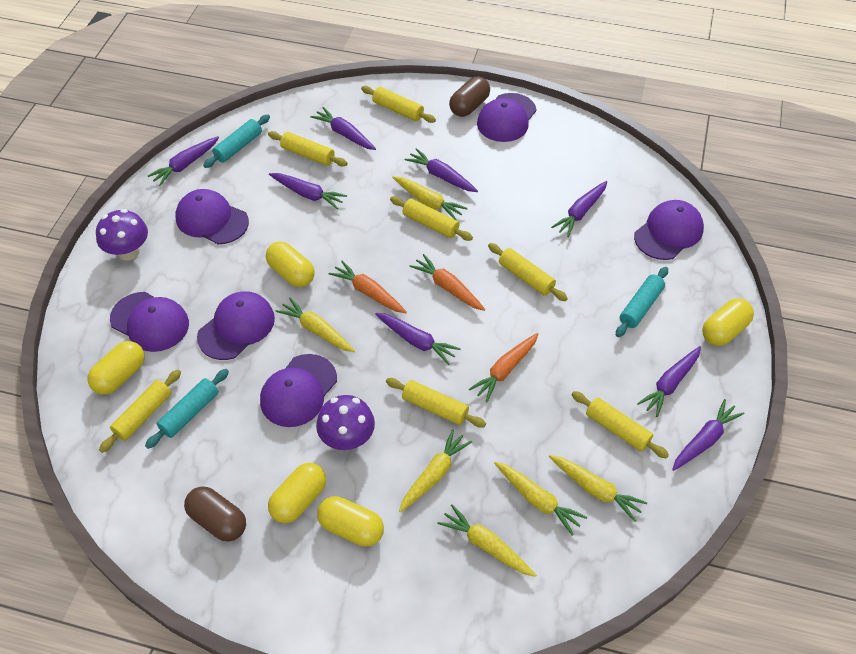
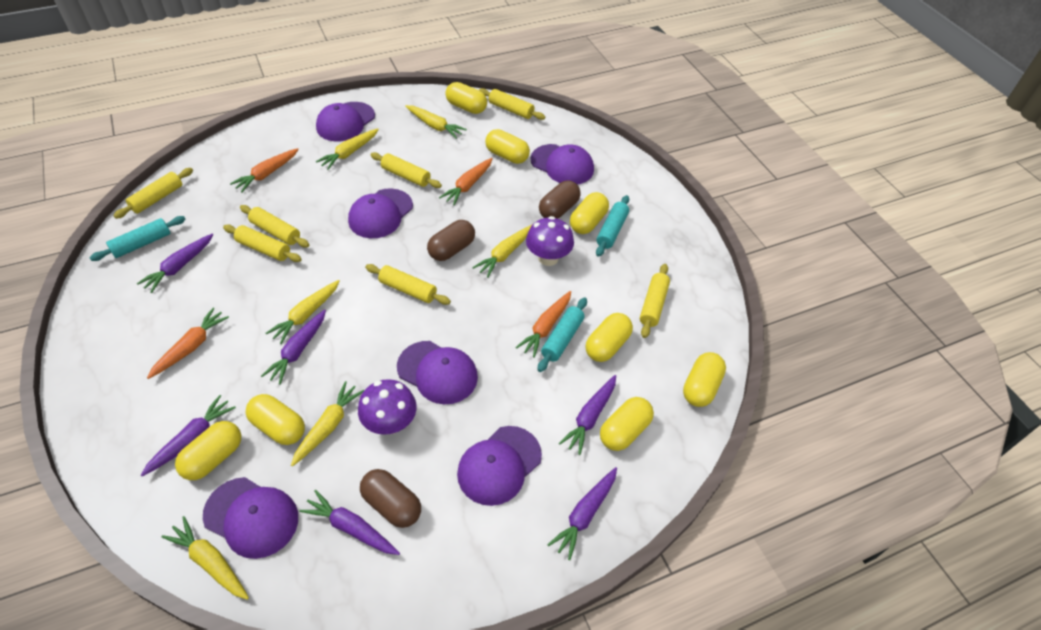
brown capsule: [184,486,246,542] [449,77,490,117] = 2 -> [360,469,421,528] [427,220,475,261] [539,181,581,219] = 3
orange carrot: [329,261,407,313] [409,254,485,311] [469,333,538,402] = 3 -> [147,308,229,379] [230,148,299,193] [439,158,493,205] [515,291,571,358] = 4
purple carrot: [148,136,219,186] [269,173,347,209] [310,107,376,150] [375,313,461,365] [405,148,478,192] [551,181,607,237] [637,346,701,417] [672,399,744,471] = 8 -> [137,234,213,293] [141,395,236,477] [261,310,326,385] [299,490,400,555] [547,467,617,560] [559,375,616,455] = 6
yellow capsule: [88,341,145,394] [266,241,315,287] [268,463,326,523] [317,496,384,547] [702,298,754,346] = 5 -> [175,421,241,480] [246,394,305,445] [445,82,487,114] [485,129,530,164] [570,192,609,234] [585,313,633,362] [600,397,654,451] [683,352,726,407] = 8

